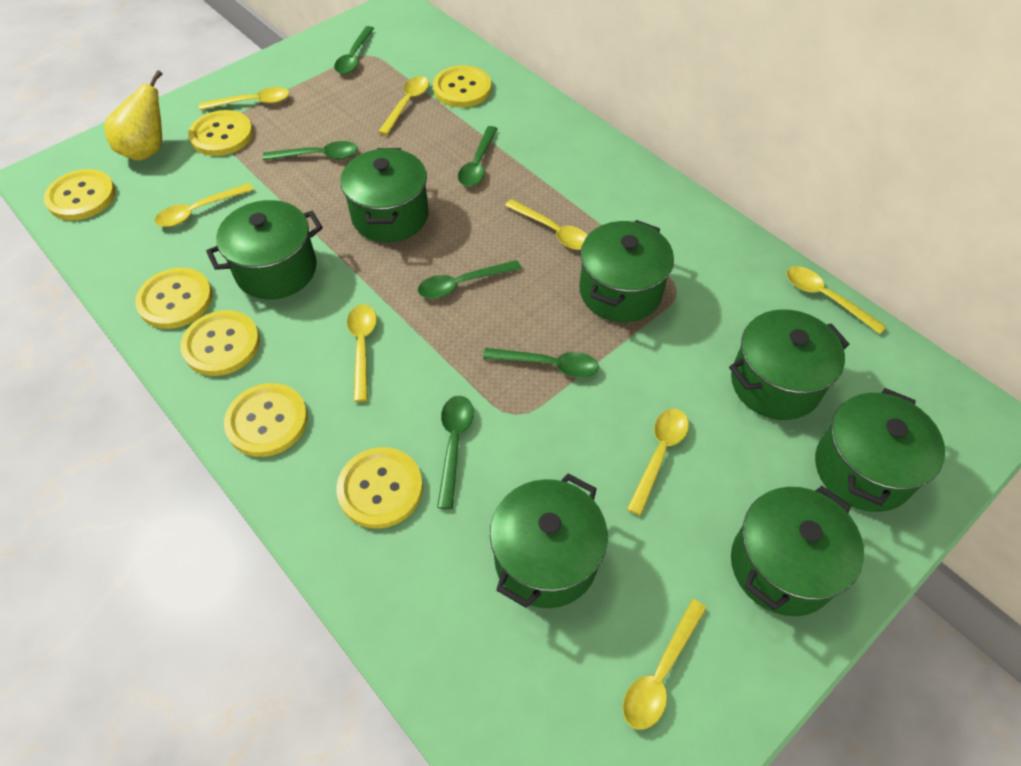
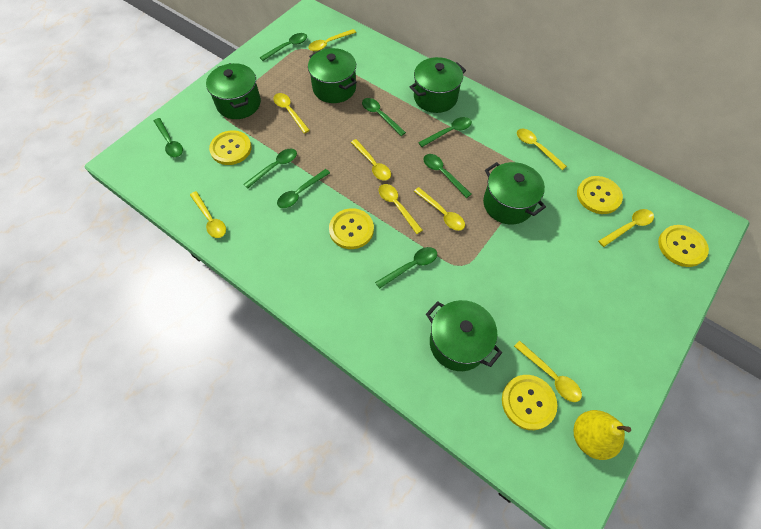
green pot: [206,200,323,299] [340,148,429,243] [490,473,608,608] [579,220,674,322] [729,309,850,420] [731,486,864,616] [815,388,945,512] = 7 -> [206,63,261,119] [308,48,357,103] [410,57,466,113] [426,300,502,371] [483,162,546,225] = 5
green spoon: [263,141,358,161] [334,26,374,74] [418,260,521,299] [437,396,474,509] [458,126,498,187] [483,348,599,378] = 6 -> [154,118,183,157] [244,148,297,189] [260,33,307,61] [277,169,330,208] [362,98,406,136] [375,247,437,289] [418,117,472,147] [423,154,472,198] = 8
yellow button: [44,169,116,221] [135,268,213,329] [181,310,260,376] [188,110,253,156] [224,383,308,457] [336,447,423,529] [433,65,492,108] = 7 -> [209,130,252,165] [329,208,374,249] [502,375,557,430] [577,176,623,214] [658,225,709,267] = 5
yellow spoon: [155,183,254,227] [199,87,289,110] [347,304,377,402] [378,76,429,135] [505,199,588,250] [623,599,707,730] [627,409,689,516] [786,266,887,334] = 8 -> [190,191,226,238] [273,93,310,134] [308,29,356,51] [351,139,391,181] [379,184,423,234] [414,187,465,231] [514,341,582,402] [517,129,567,170] [598,209,654,247] = 9

